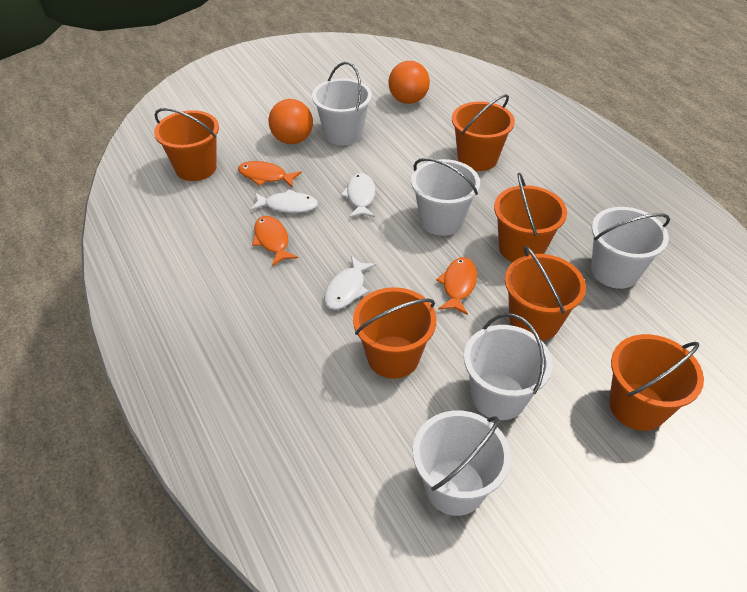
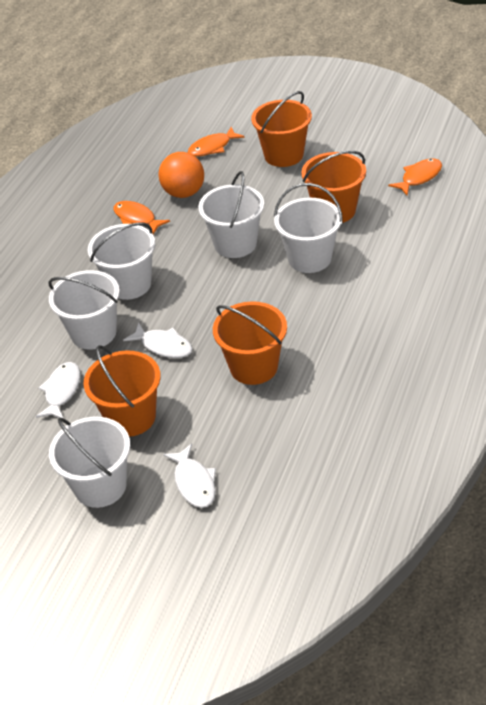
orange ball: [268,99,313,144] [388,61,430,104] = 2 -> [158,152,204,198] = 1
orange bucket: [154,108,219,181] [353,287,437,379] [452,94,515,171] [494,173,567,262] [505,246,586,341] [609,334,704,431] = 6 -> [84,345,161,437] [213,301,287,385] [251,91,312,167] [301,151,366,223] = 4

